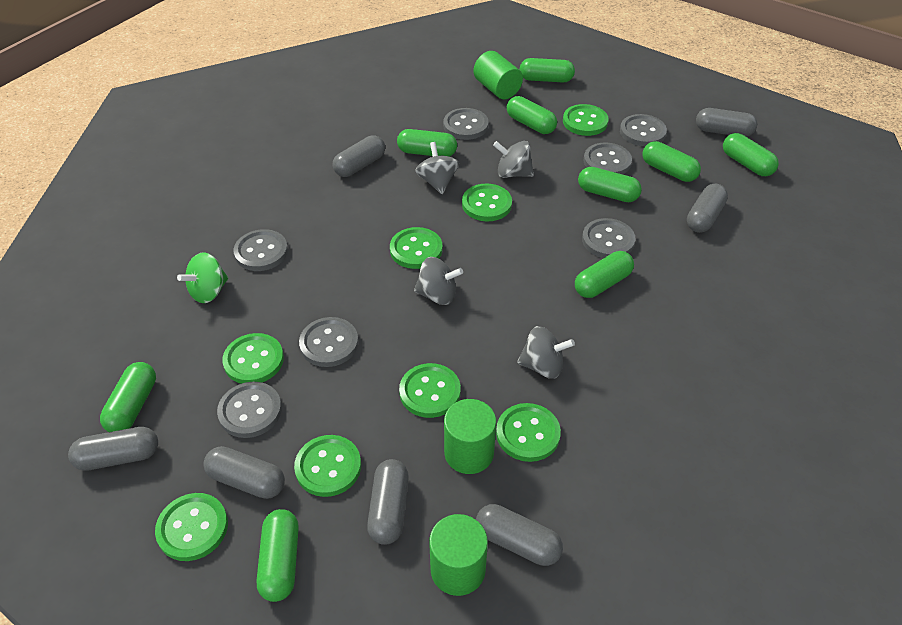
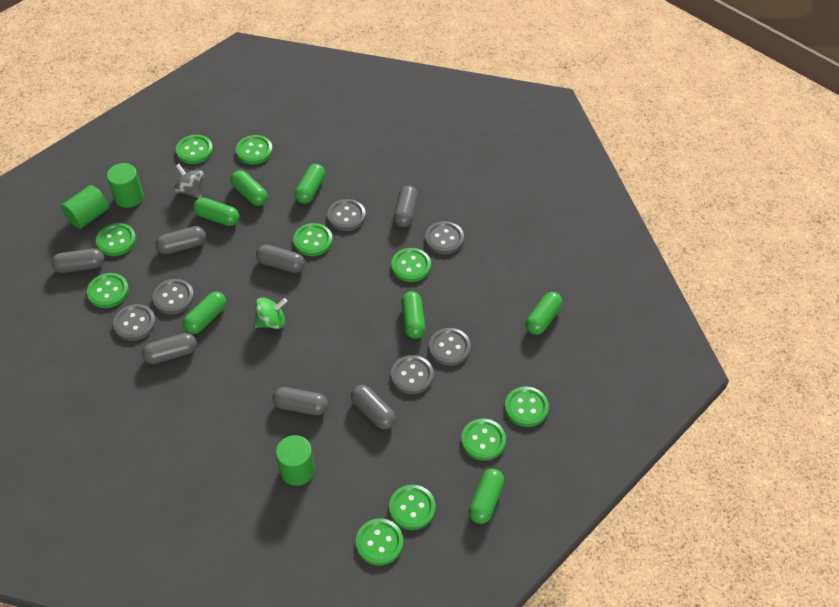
green button: [155,493,228,561] [222,333,284,384] [294,435,361,497] [390,227,443,269] [399,363,461,418] [462,183,512,221] [496,403,561,462] [563,104,609,136] = 8 -> [87,273,129,308] [96,223,136,256] [176,135,213,164] [236,135,273,165] [293,223,333,256] [356,518,403,565] [389,485,436,530] [391,248,431,282] [461,419,506,461] [505,386,549,427] = 10
green capsule: [100,362,156,432] [256,509,299,602] [397,129,457,157] [507,96,557,134] [519,58,575,82] [575,251,634,298] [578,167,642,202] [642,141,701,182] [723,133,779,176] = 9 -> [183,292,226,334] [193,198,240,226] [230,170,268,206] [295,164,325,204] [401,291,426,339] [469,469,504,524] [526,292,563,335] = 7
grey button: [217,382,282,438] [233,229,288,271] [299,317,358,367] [443,108,489,140] [582,218,635,258] [584,142,632,174] [620,114,667,146] = 7 -> [113,304,156,341] [152,279,194,314] [327,199,366,231] [391,355,434,394] [425,221,464,254] [429,328,471,366] = 6
grey spinning top: [414,257,463,305] [415,142,459,194] [493,141,534,178] [517,326,575,379] = 4 -> [174,164,204,199] = 1

